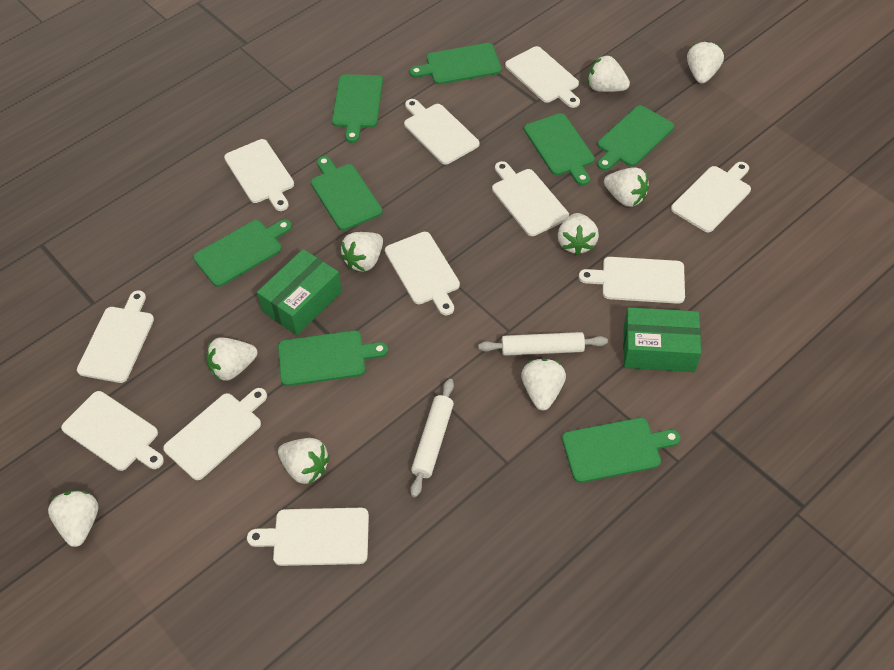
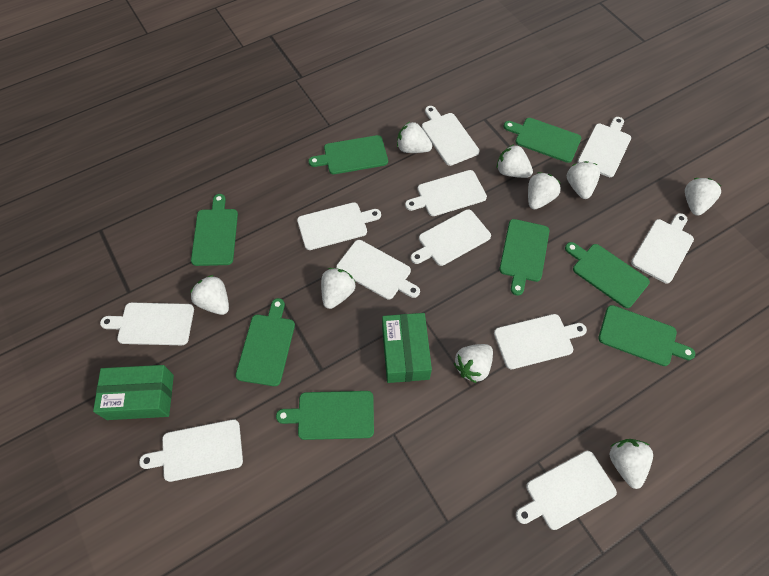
white rolling pin: [410,379,454,497] [478,332,608,356] = 2 -> none = 0

